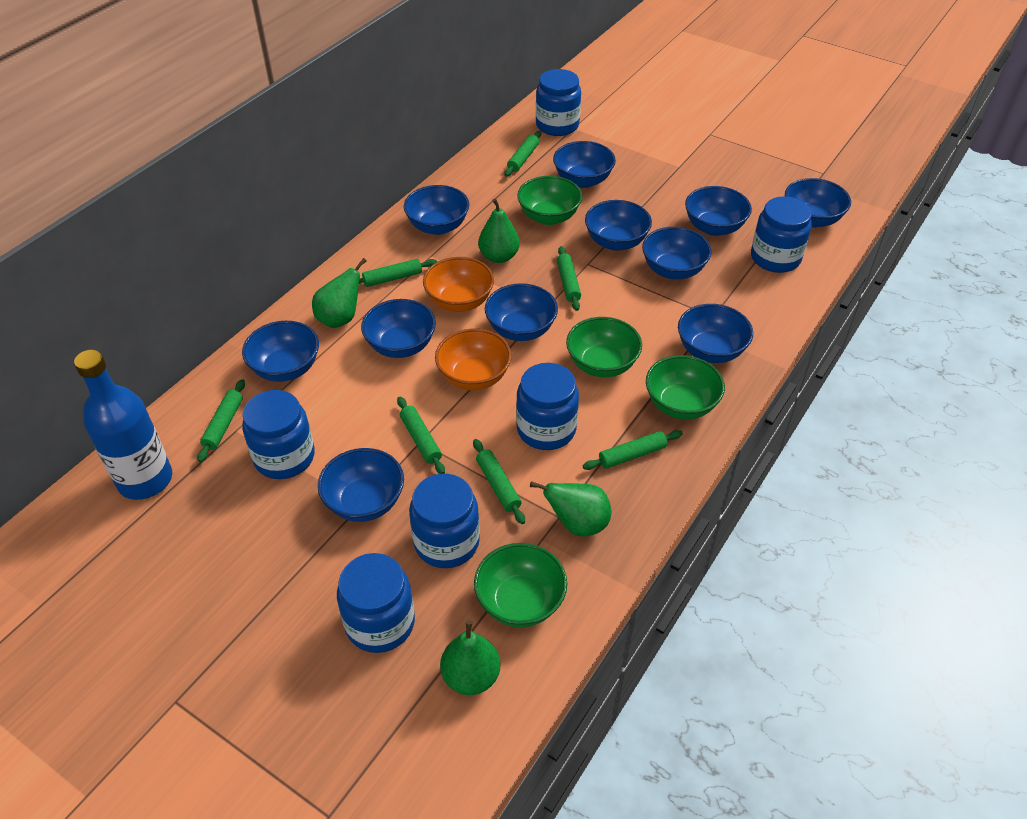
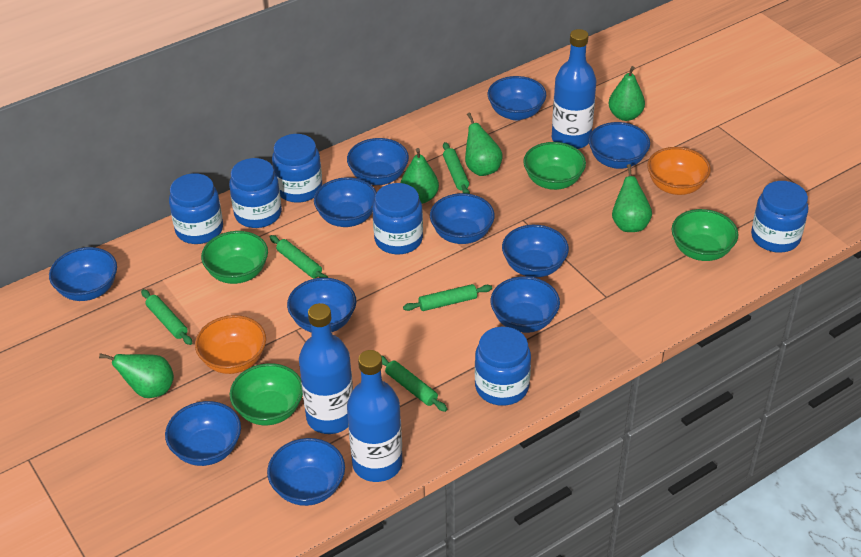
blue bottle: [74,350,172,500] = 1 -> [299,303,353,434] [347,350,403,482] [552,29,596,149] = 3
green pear: [312,258,367,328] [440,620,500,695] [478,198,520,263] [530,481,611,537] = 4 -> [99,353,174,398] [401,148,439,204] [465,113,503,176] [609,66,645,121] [612,164,652,232] = 5
green rolling pin: [197,379,245,462] [359,259,437,287] [397,397,445,474] [473,439,525,524] [505,131,541,177] [557,246,581,311] [583,430,683,470] = 7 -> [141,289,192,345] [270,235,328,278] [381,356,447,412] [403,284,492,311] [443,142,470,194] = 5

